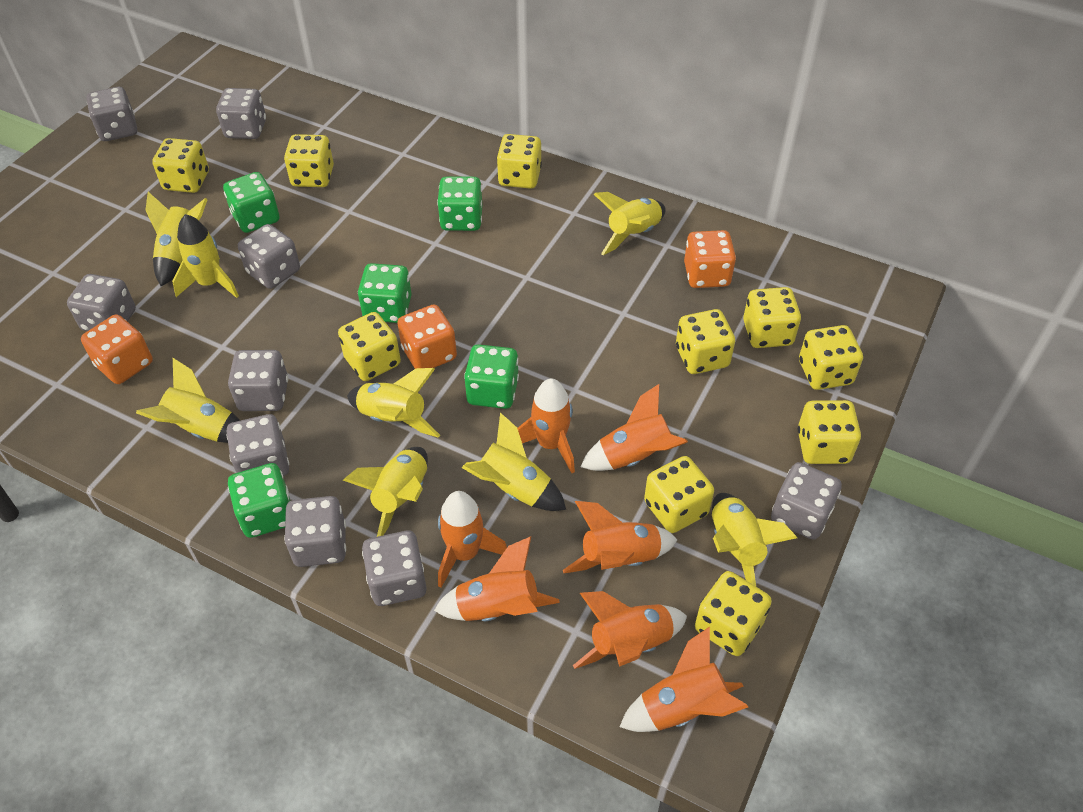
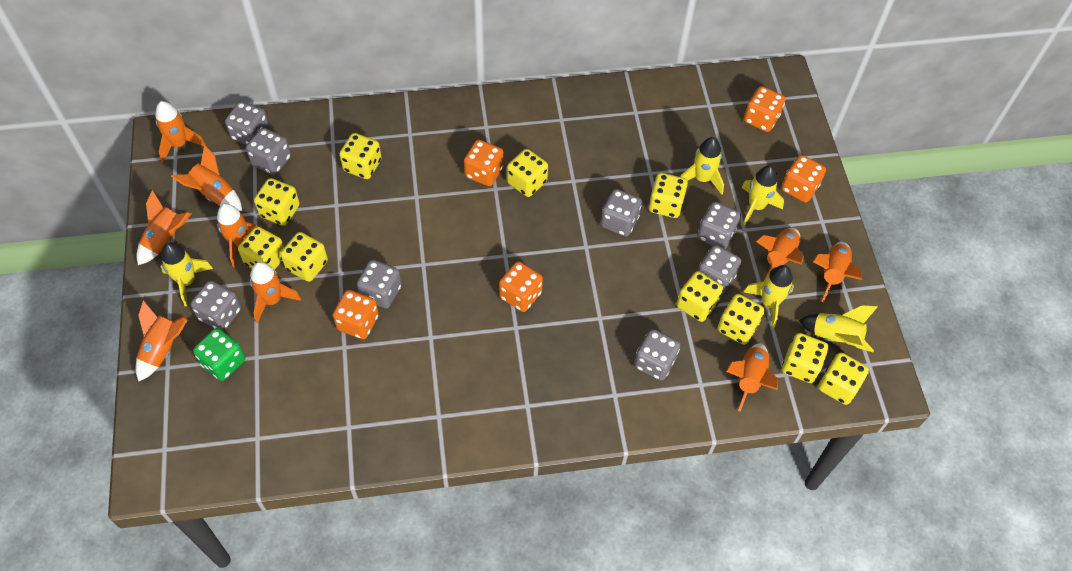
green dice: [223,172,280,233] [228,463,290,538] [358,263,412,323] [437,176,482,231] [464,344,519,409] = 5 -> [193,328,245,381] = 1
grey dice: [67,274,136,331] [86,87,137,141] [216,88,266,139] [226,414,289,476] [228,350,288,411] [238,224,300,289] [284,496,346,567] [362,530,427,606] [771,462,842,540] = 9 -> [190,280,241,331] [225,101,269,145] [246,128,291,175] [357,260,402,309] [600,189,642,237] [634,329,680,381] [697,202,741,249] [698,245,741,295] = 8
orange dice: [81,314,153,384] [397,305,457,369] [684,230,736,288] = 3 -> [333,290,379,339] [464,140,504,186] [499,261,543,312] [744,86,786,132] [781,155,826,203] = 5
orange rocket: [434,536,560,621] [438,491,507,588] [517,379,575,473] [563,501,677,573] [573,591,687,669] [581,384,688,471] [620,627,748,732] = 7 -> [136,190,192,265] [136,300,187,382] [155,101,206,162] [171,145,242,211] [217,203,262,267] [250,262,301,323] [726,343,778,412] [756,228,804,281] [813,242,862,302] = 9
yellow rocket: [136,358,240,443] [145,192,208,286] [172,214,239,298] [343,447,428,537] [347,368,440,438] [462,412,566,511] [594,192,666,255] [712,493,797,586] = 8 -> [160,242,213,306] [680,137,724,195] [741,166,784,225] [744,265,794,328] [799,306,878,352] = 5

